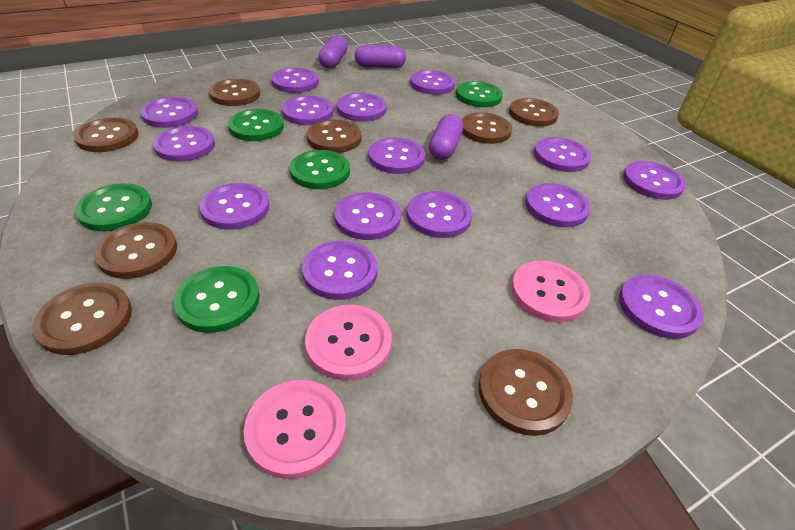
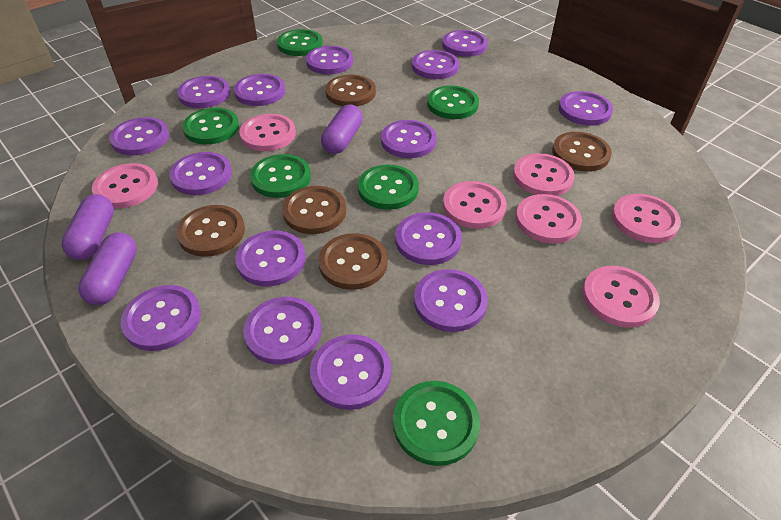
brown button: [32,282,132,355] [74,117,139,152] [94,222,177,279] [209,79,260,106] [307,120,361,153] [462,112,512,144] [478,349,573,436] [509,98,559,127] = 8 -> [176,205,245,257] [282,186,346,234] [318,233,388,290] [325,75,376,106] [552,132,612,172] = 5
green button: [75,183,152,231] [173,266,260,333] [228,109,284,141] [290,150,350,189] [456,81,503,107] = 5 -> [182,108,239,144] [250,154,311,198] [277,29,323,56] [358,165,419,210] [393,381,480,466] [427,86,479,119] = 6
pink button: [244,380,346,479] [305,305,392,381] [511,260,590,323] = 3 -> [92,163,158,208] [239,114,296,151] [443,181,507,229] [513,153,575,196] [516,194,582,244] [582,266,660,328] [612,194,681,243] = 7

